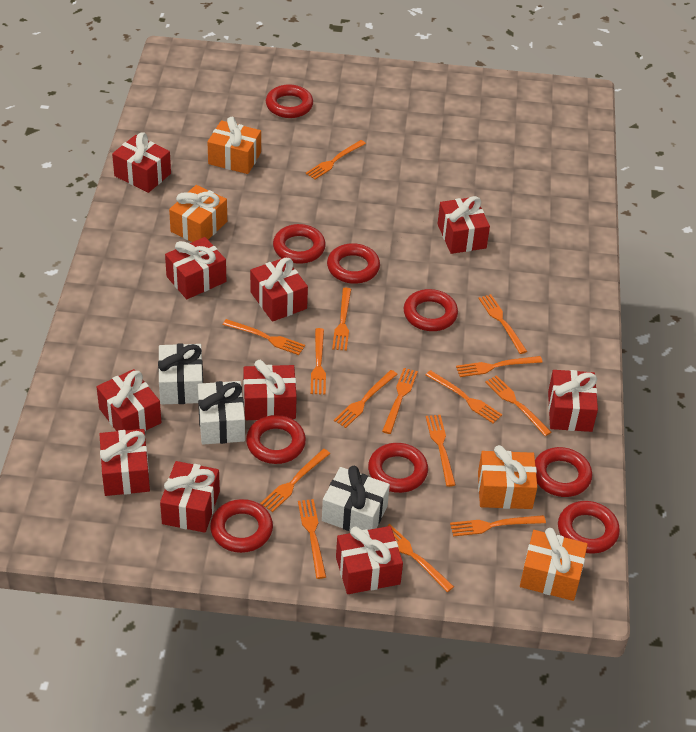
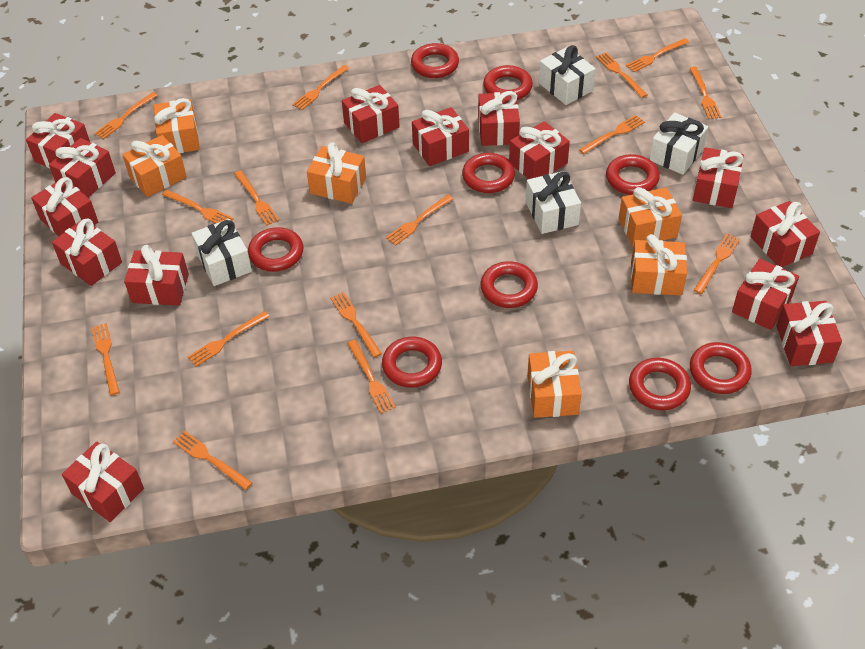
orange gift: [169,185,227,242] [207,117,261,174] [478,445,537,509] [520,528,588,601] = 4 -> [122,135,187,197] [154,98,200,153] [307,142,366,204] [527,351,582,418] [619,187,682,247] [631,234,687,295] = 6
red gift: [97,369,161,431] [99,429,150,496] [112,133,171,193] [160,461,220,533] [165,237,226,299] [243,360,297,420] [250,257,308,322] [336,526,403,594] [438,196,490,254] [548,370,598,432] = 10 -> [26,113,90,168] [31,177,98,236] [49,138,116,198] [52,218,122,286] [62,442,144,522] [124,245,189,305] [342,85,400,143] [412,107,469,166] [478,91,520,146] [509,121,570,179] [693,147,744,208] [732,259,799,330] [750,201,820,267] [776,301,842,366] = 14
white gift: [158,344,203,405] [198,381,245,445] [322,466,390,531] = 3 -> [191,219,252,286] [526,171,581,234] [539,45,596,105] [650,112,708,175] = 4

